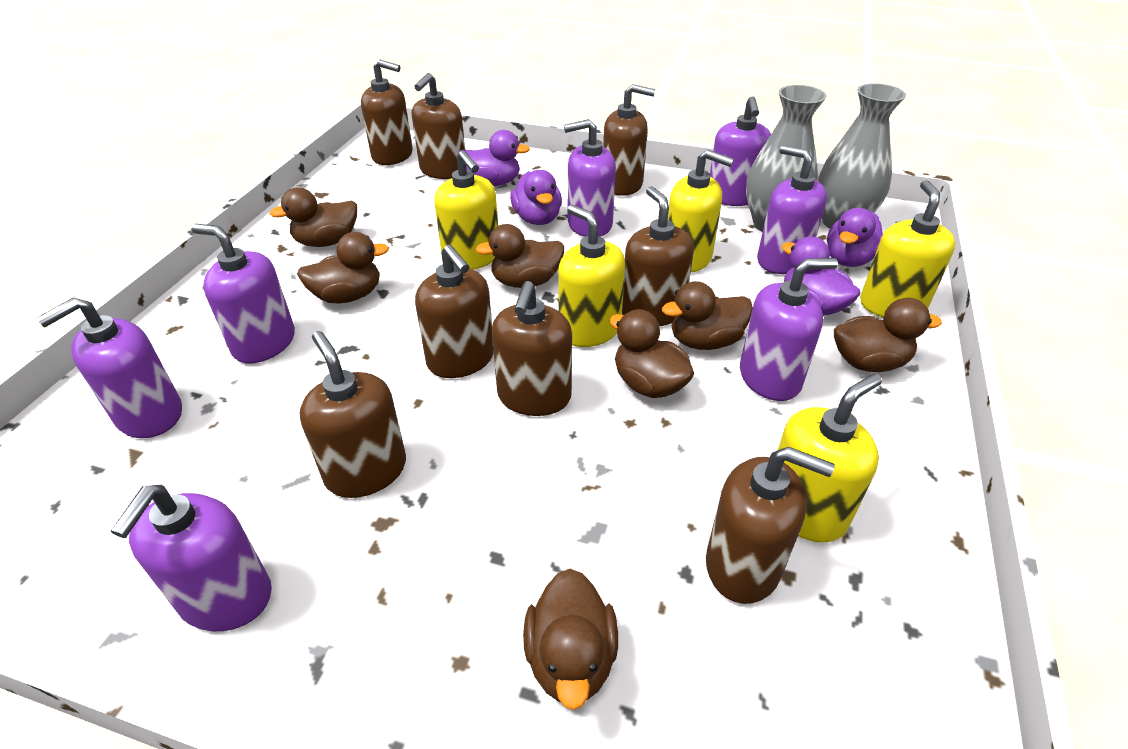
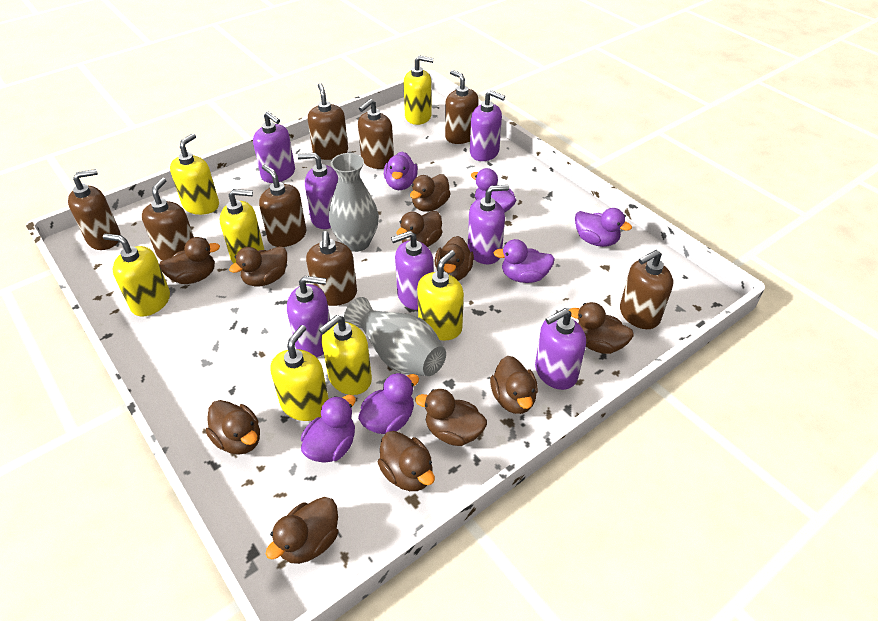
brown duck: [270,187,357,247] [297,232,389,303] [476,224,564,288] [523,569,618,710] [609,309,694,398] [662,281,753,350] [834,298,942,372] = 7 -> [159,237,220,284] [206,400,260,455] [229,246,287,287] [266,497,338,564] [378,431,435,491] [396,211,442,247] [410,174,451,212] [415,389,487,446] [435,236,474,281] [490,356,538,414] [569,302,634,354] = 11
purple duck: [458,130,530,186] [510,170,562,225] [781,236,861,316] [827,208,883,267] = 4 -> [301,395,355,463] [358,373,419,434] [384,151,418,190] [471,168,516,213] [493,239,555,283] [575,208,632,247] = 6
yellow soap dispenser: [434,150,498,270] [558,205,625,347] [668,150,734,272] [778,373,882,542] [860,180,955,318] = 5 -> [103,234,170,317] [170,133,219,215] [220,189,264,263] [270,325,329,421] [318,315,372,395] [404,55,434,125] [417,250,464,340] = 7

